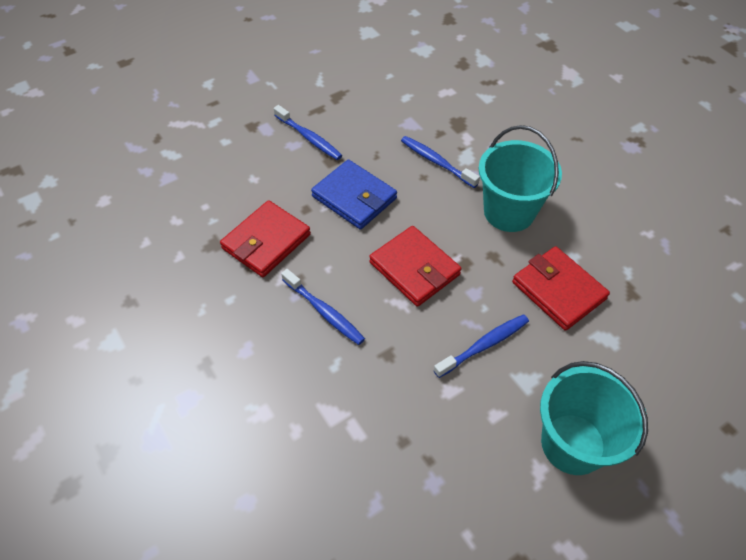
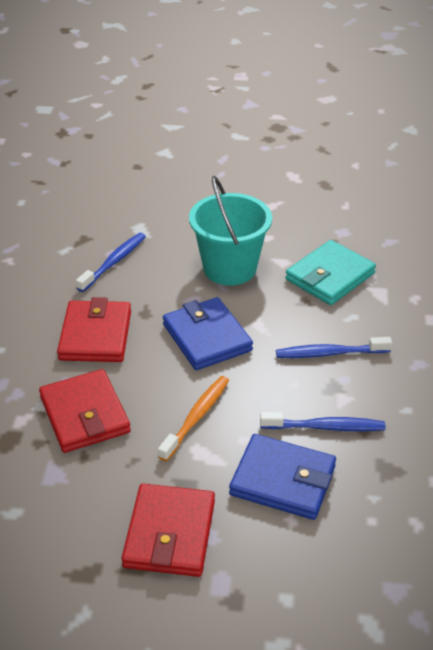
blue toothbrush: [274,105,342,160] [281,269,365,345] [401,136,480,188] [434,314,529,378] = 4 -> [76,233,146,292] [260,412,386,431] [276,337,392,358] = 3
blue wallet: [311,160,397,230] = 1 -> [163,297,253,370] [229,434,336,520] = 2
orange toothbrush: none = 0 -> [158,376,229,462] = 1
turquoise bucket: [479,125,562,232] [540,361,648,475] = 2 -> [189,176,272,285] = 1
turquoise wallet: none = 0 -> [285,240,376,305] = 1

